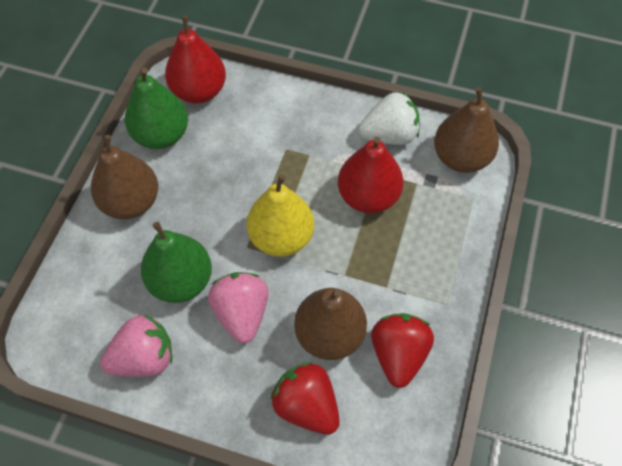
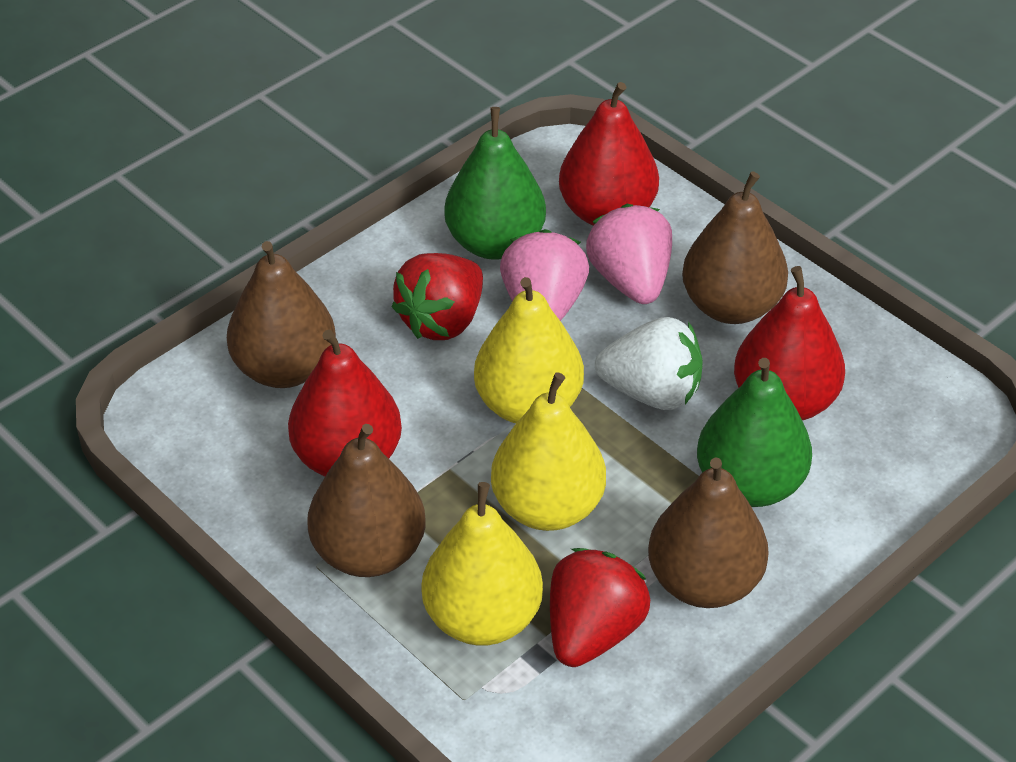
brown pear: [91,135,158,219] [294,288,367,360] [434,87,499,173] = 3 -> [227,241,336,388] [308,424,426,577] [648,458,769,608] [682,172,788,324] = 4
red pear: [165,16,226,103] [338,137,403,213] = 2 -> [288,330,402,477] [559,82,659,226] [734,266,845,420] = 3
yellow pear: [247,175,314,257] = 1 -> [422,482,543,646] [474,277,584,423] [491,372,606,531] = 3

